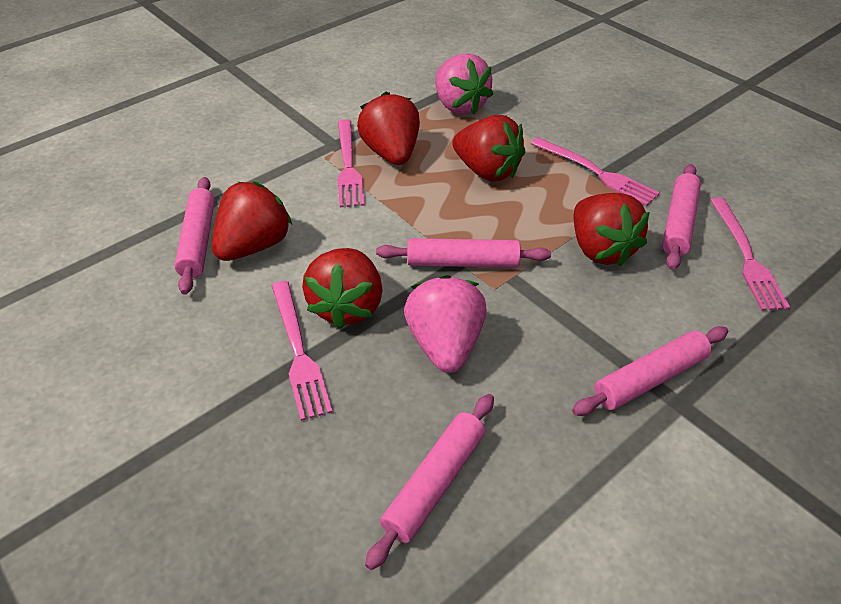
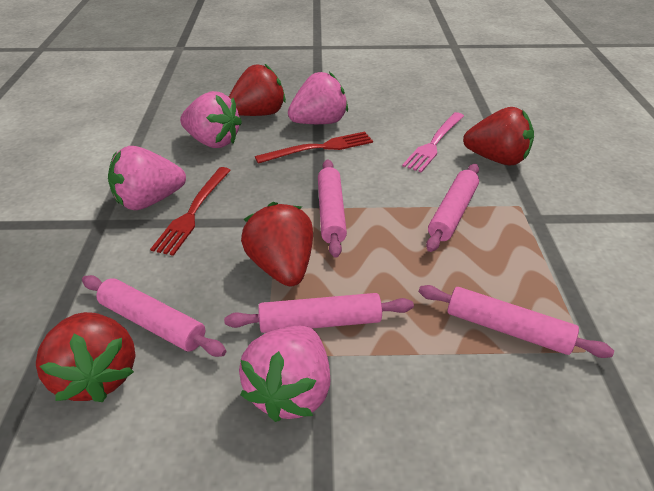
pink fork: [271,281,332,421] [337,119,365,207] [531,137,660,206] [710,198,790,311] = 4 -> [402,112,464,173] = 1
pink strawberry: [404,274,487,373] [435,53,493,114] = 2 -> [108,146,186,210] [180,91,242,148] [239,326,330,422] [288,72,348,124] = 4
red fork: none = 0 -> [150,167,231,256] [255,132,373,164] = 2
red strawberry: [212,181,292,261] [302,248,383,329] [357,91,420,165] [452,115,525,182] [574,193,650,266] = 5 -> [36,312,136,402] [229,64,286,116] [241,202,313,286] [463,107,534,166] = 4

